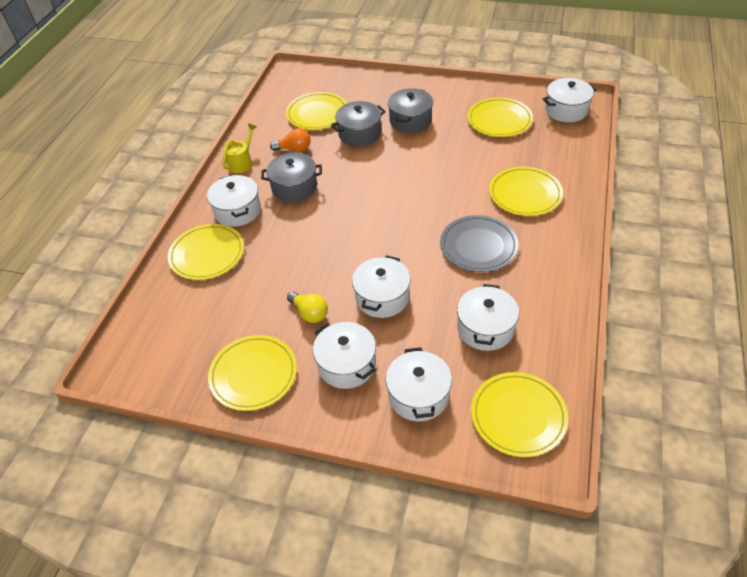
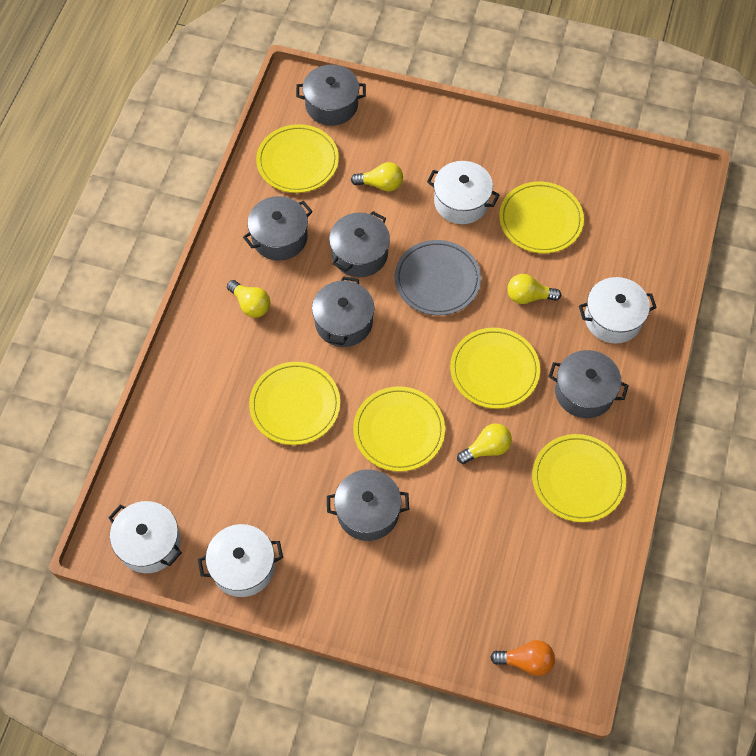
grey pot: [261,153,322,202] [331,101,386,147] [388,88,433,133] = 3 -> [243,196,313,261] [296,65,366,126] [312,276,374,347] [327,469,409,541] [329,211,390,277] [548,350,629,418] = 6
white pot: [207,175,261,227] [313,322,376,389] [352,255,411,318] [386,347,452,421] [457,284,519,351] [542,78,597,122] = 6 -> [108,501,182,573] [198,524,283,597] [427,161,500,224] [579,277,657,344] = 4
yellow light bulb: [287,291,328,323] = 1 -> [227,280,270,318] [351,162,403,192] [457,423,512,464] [507,274,561,304] = 4
yellow watering can: [222,124,257,174] = 1 -> none = 0

